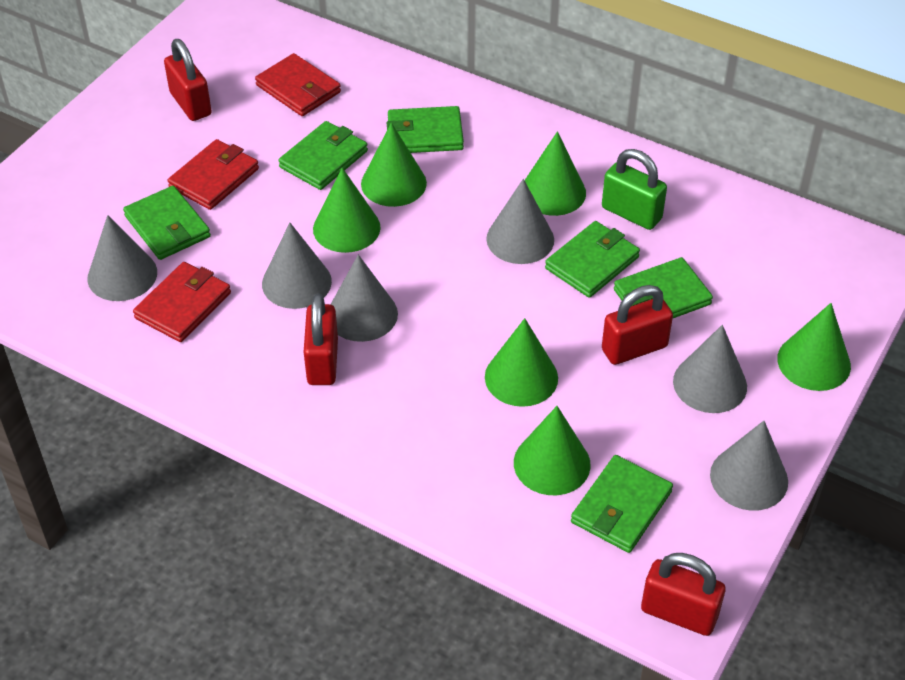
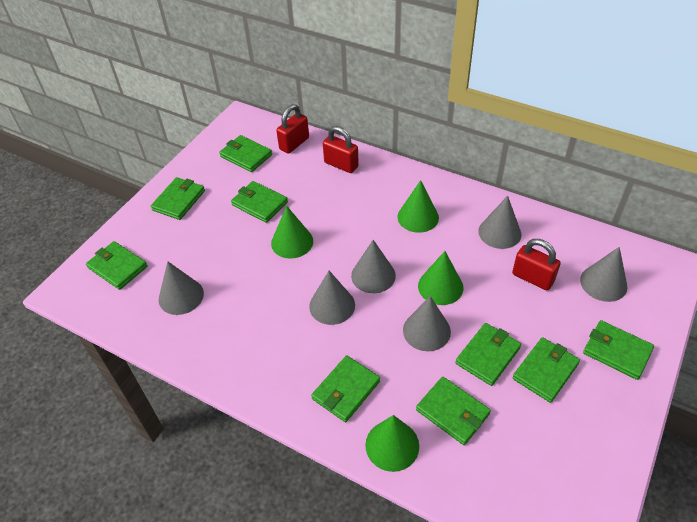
green cone: [313,168,381,253] [361,123,427,207] [485,318,558,407] [514,406,591,495] [525,131,586,216] [777,303,851,391] = 6 -> [271,206,313,259] [365,415,419,472] [397,180,439,233] [418,251,463,305] = 4
green padlock: [602,149,667,230] = 1 -> none = 0
green wallet: [123,186,211,260] [279,121,368,190] [387,106,464,153] [545,221,640,298] [571,455,673,553] [614,257,713,318] = 6 -> [86,241,148,290] [151,177,205,220] [219,135,272,172] [231,181,288,223] [311,355,380,422] [416,377,491,445] [455,323,521,386] [512,337,580,403] [583,320,654,380] = 9
red padlock: [164,39,212,121] [304,293,338,385] [602,285,673,365] [641,553,725,636] = 4 -> [276,104,309,154] [323,126,359,173] [512,239,561,291] = 3
red wallet: [133,262,231,342] [168,139,259,210] [255,53,341,116] = 3 -> none = 0

